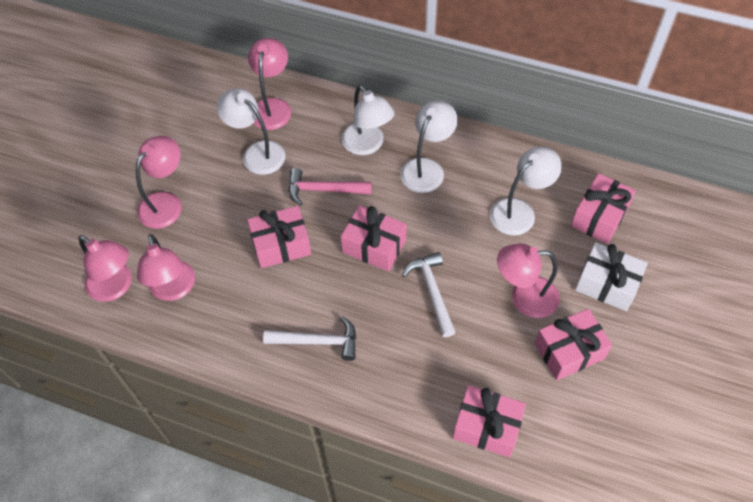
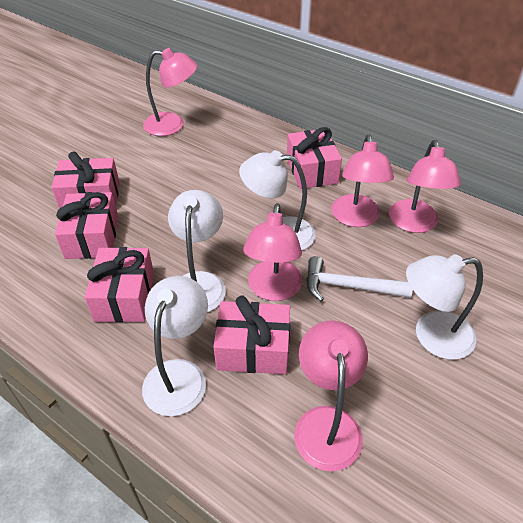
pink hammer: [289,168,372,206] = 1 -> none = 0
white gift: [575,242,648,311] = 1 -> none = 0
white hammer: [263,316,356,361] [402,252,456,337] = 2 -> [306,256,413,302] = 1

